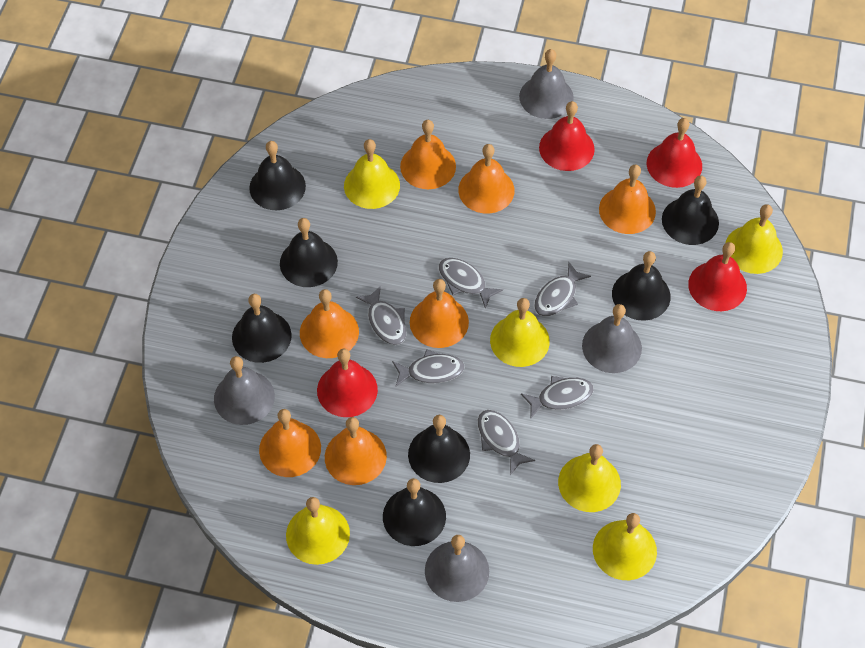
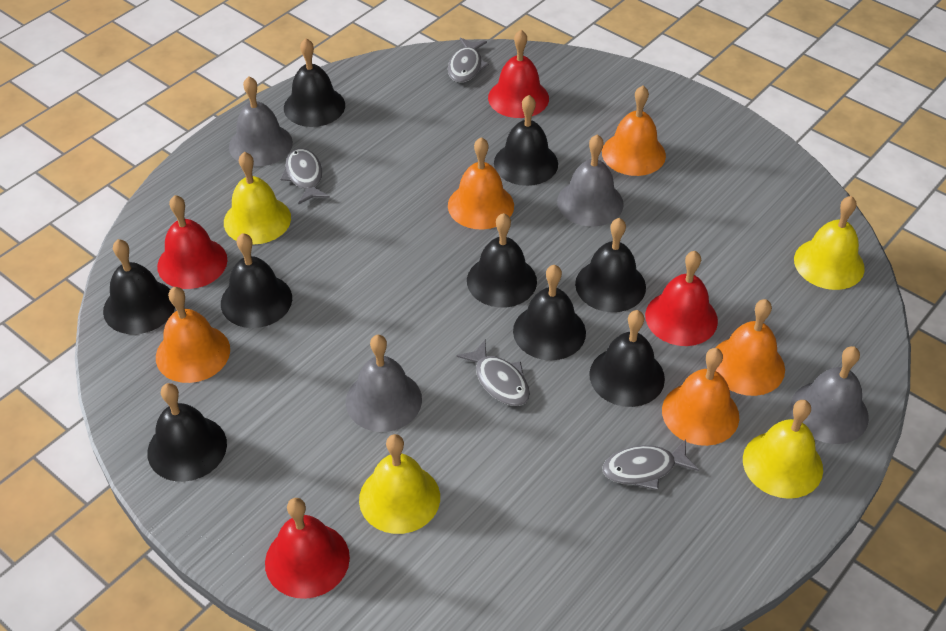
black bell: [232,294,292,363] [249,141,306,210] [280,218,338,287] [383,478,446,546] [408,415,470,483] [612,251,671,321] [662,176,719,245] = 7 -> [103,239,175,334] [147,383,227,482] [221,233,292,328] [284,38,345,127] [467,213,537,308] [494,95,558,186] [513,265,586,360] [575,218,646,312] [589,310,665,407] = 9
grey fish: [356,286,406,345] [392,349,465,387] [439,258,503,309] [478,410,535,475] [521,376,594,418] [534,262,591,316] = 6 -> [280,148,330,204] [448,37,489,83] [457,340,530,406] [603,439,699,490] = 4
orange bell: [259,409,321,477] [300,289,359,358] [325,417,387,485] [400,120,456,189] [410,279,469,348] [458,144,515,213] [599,165,656,234] = 7 -> [156,287,230,383] [448,137,514,230] [602,86,666,176] [662,348,739,446] [716,299,785,396] = 5
yellow bell: [286,497,350,565] [344,139,400,209] [490,298,550,367] [558,444,621,512] [593,513,657,580] [726,204,783,274] = 6 -> [224,152,291,244] [359,434,440,534] [743,400,823,499] [794,196,865,290] = 4

